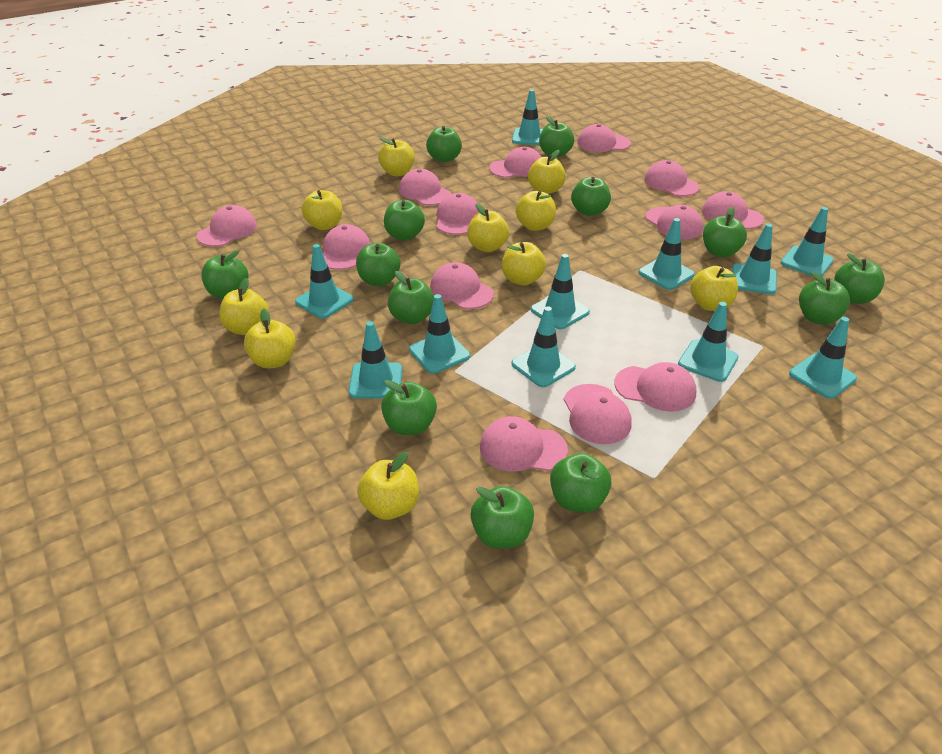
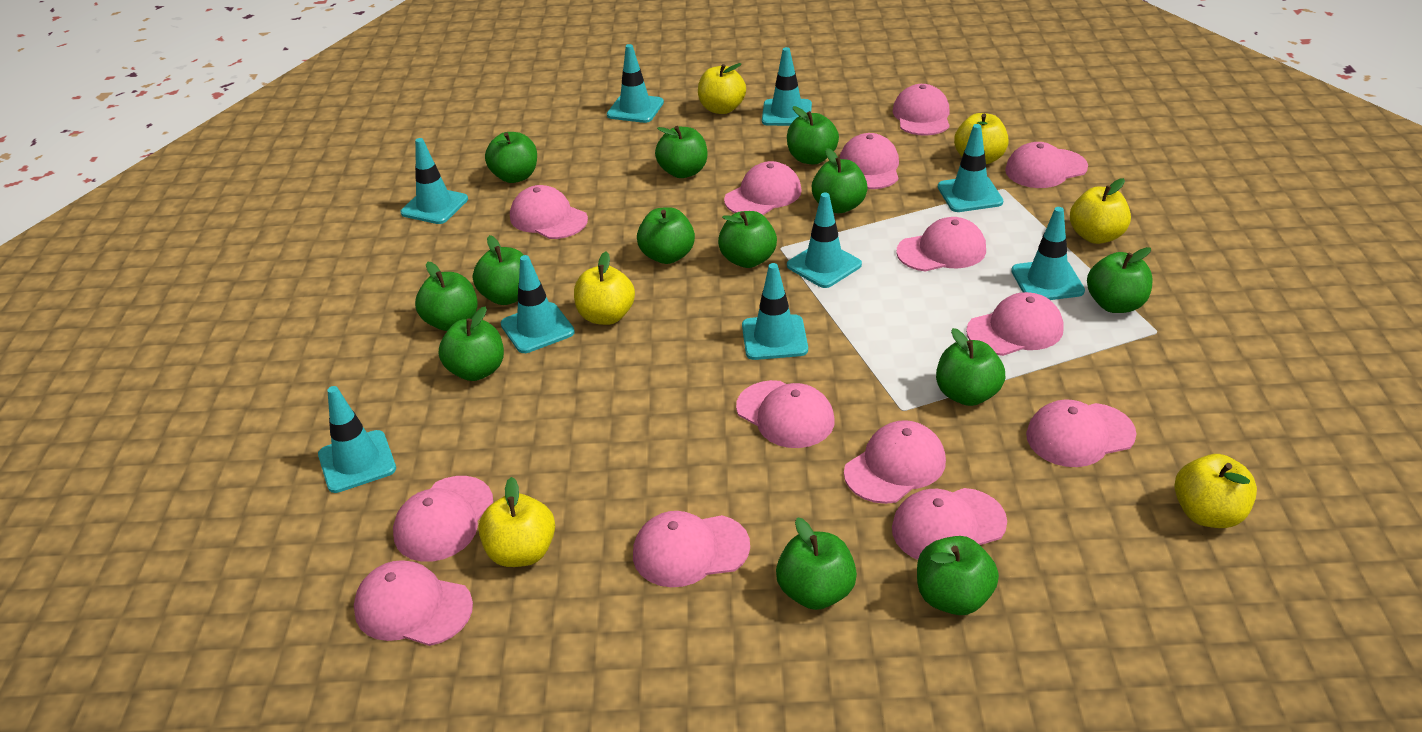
pink cap: [197,205,257,247] [323,224,370,270] [399,169,451,205] [430,262,494,309] [436,193,479,235] [480,416,568,472] [489,147,541,178] [564,384,631,444] [577,124,631,152] [614,362,696,412] [644,160,699,196] [645,205,703,239] [702,191,764,229] = 13 -> [354,560,473,646] [393,476,493,562] [510,185,588,239] [633,511,750,587] [724,161,802,215] [736,380,835,448] [840,133,899,189] [844,420,946,504] [892,488,1007,560] [893,84,950,136] [896,217,986,271] [966,292,1064,356] [1005,142,1088,188] [1026,399,1136,467] = 14
turquoise traffic cone: [295,244,354,319] [349,321,402,399] [409,294,470,374] [512,89,543,145] [512,306,576,387] [531,254,590,329] [638,218,695,290] [678,302,739,382] [732,223,777,295] [781,207,834,277] [789,317,857,399] = 11 -> [318,386,396,493] [401,138,468,224] [501,255,575,353] [607,44,664,123] [742,263,808,360] [762,47,812,126] [787,193,862,288] [938,124,1003,212] [1011,207,1085,300] = 9
yellow apple: [219,278,269,335] [244,309,296,369] [302,190,342,230] [357,452,419,520] [378,137,415,176] [467,203,509,252] [502,242,546,286] [516,191,556,231] [528,150,566,194] [690,266,738,311] = 10 -> [478,477,555,567] [574,252,635,325] [698,63,746,114] [954,113,1009,164] [1070,178,1131,244] [1175,454,1257,528] = 6

